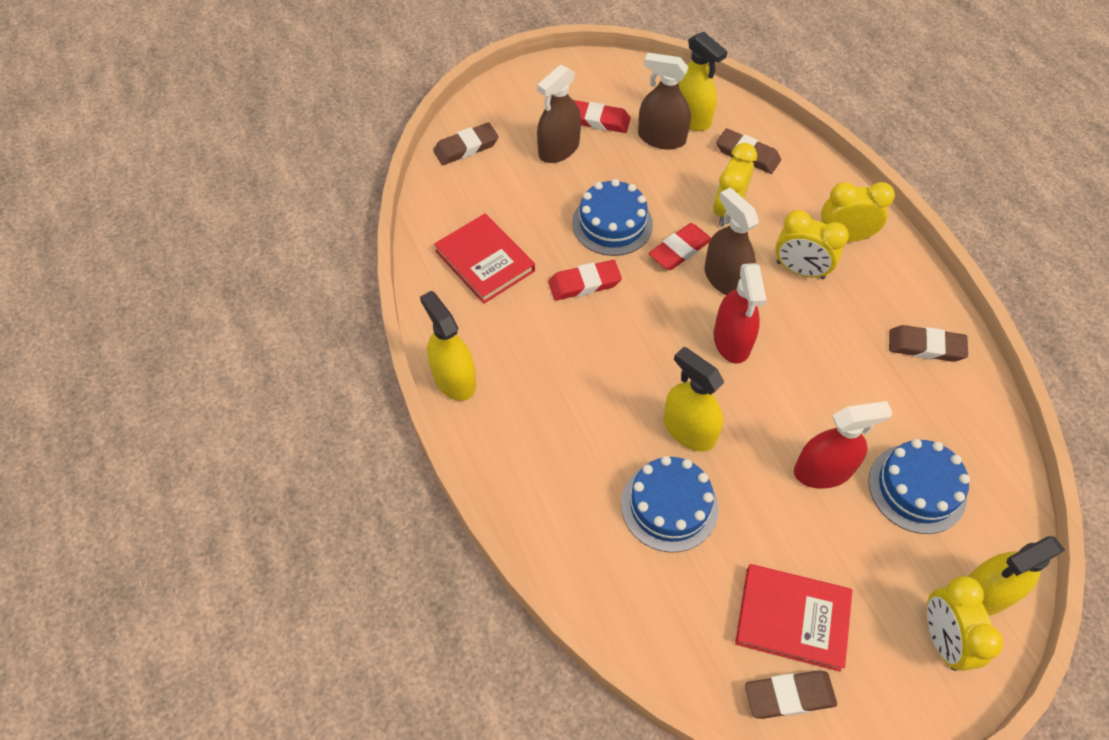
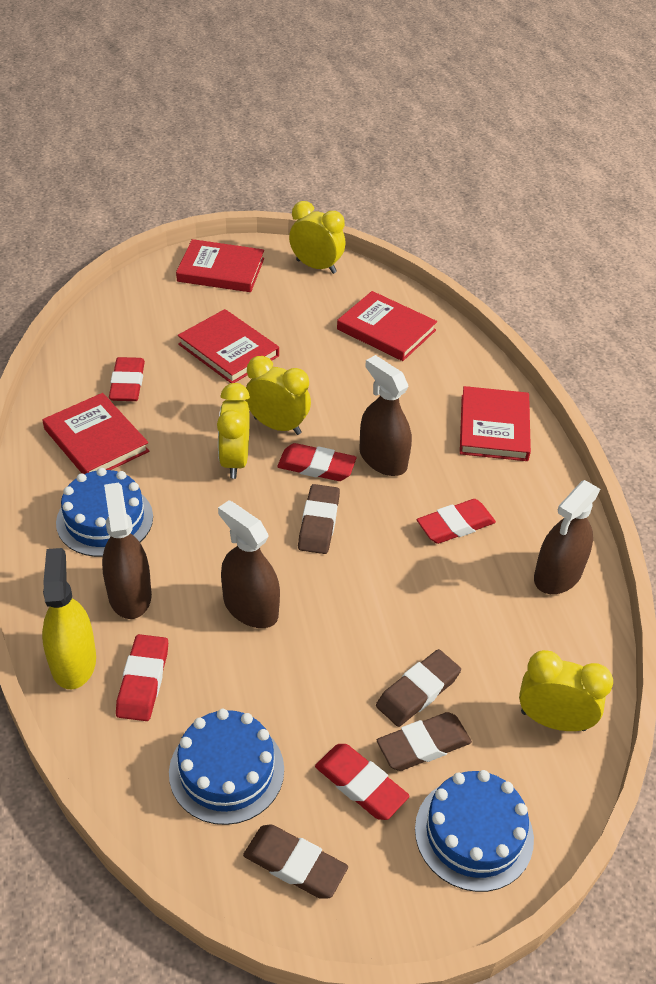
brown spray bottle: [537,65,581,163] [638,53,691,150] [704,188,759,295] = 3 -> [102,483,152,619] [218,500,280,628] [359,355,412,476] [534,480,600,594] = 4
red book: [434,213,535,304] [735,564,852,672] = 2 -> [42,393,149,474] [176,239,264,292] [178,309,279,383] [337,291,437,361] [460,386,531,461] = 5
red eraser: [548,260,622,301] [573,100,631,133] [648,223,711,270] = 3 -> [109,357,145,401] [116,634,168,721] [277,443,356,481] [315,744,409,820] [417,499,496,544] = 5
red spray bottle: [714,263,767,364] [794,401,893,489] = 2 -> none = 0
yellow spray bottle: [420,291,476,401] [664,347,724,452] [679,32,728,131] [967,536,1065,616] = 4 -> [42,548,96,689] = 1

